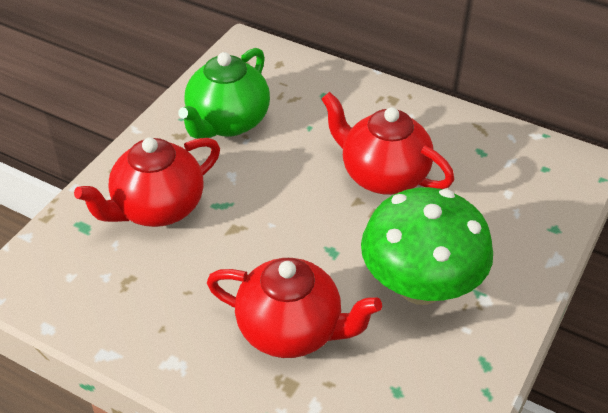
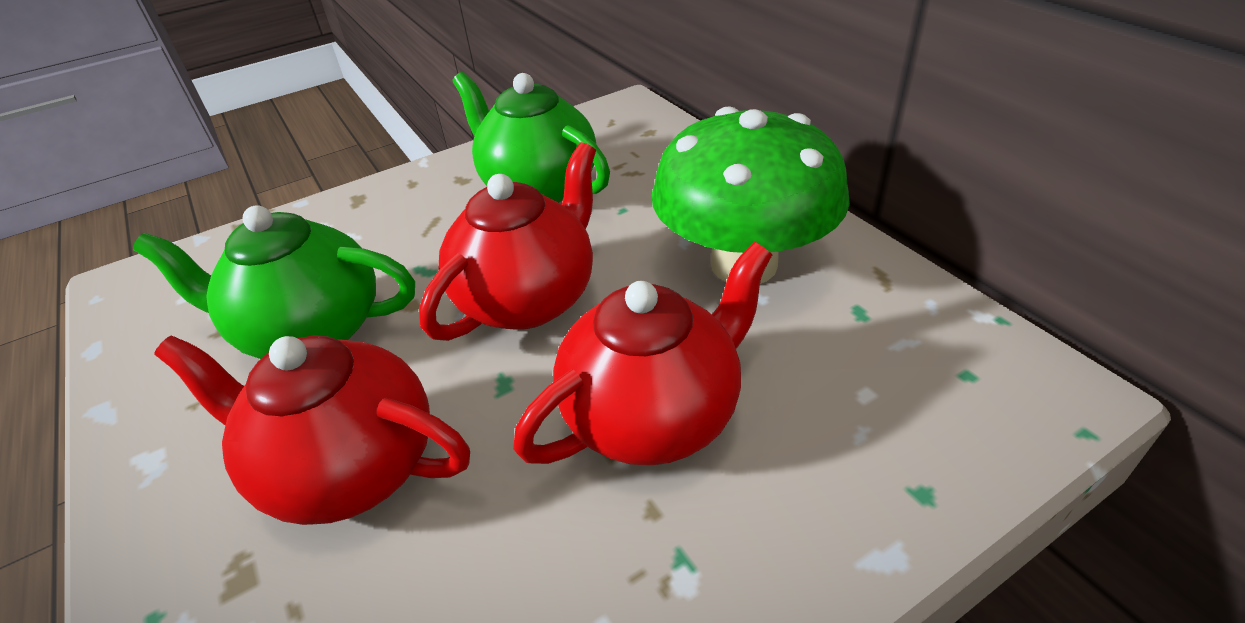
green teapot: [178,48,270,139] = 1 -> [133,205,415,359] [453,72,610,203] = 2

